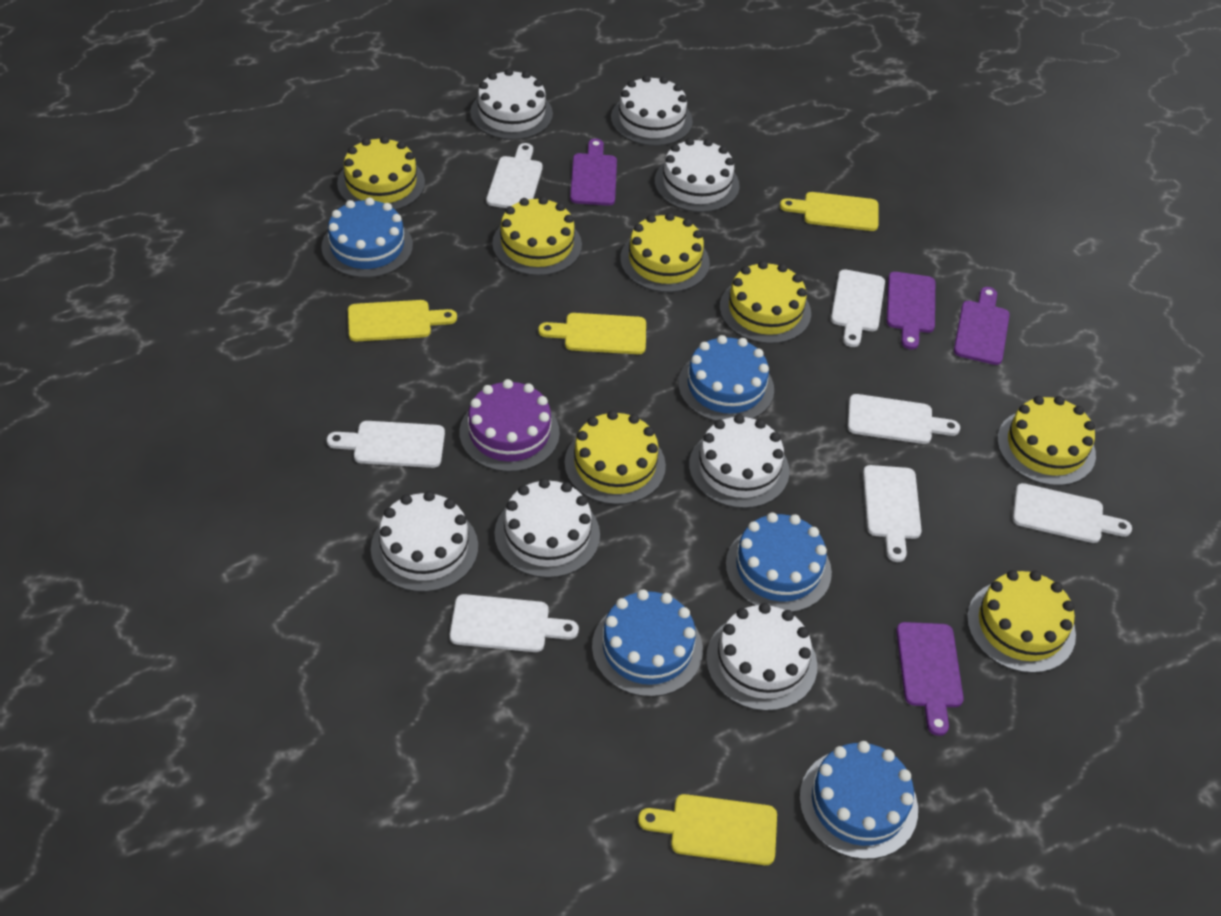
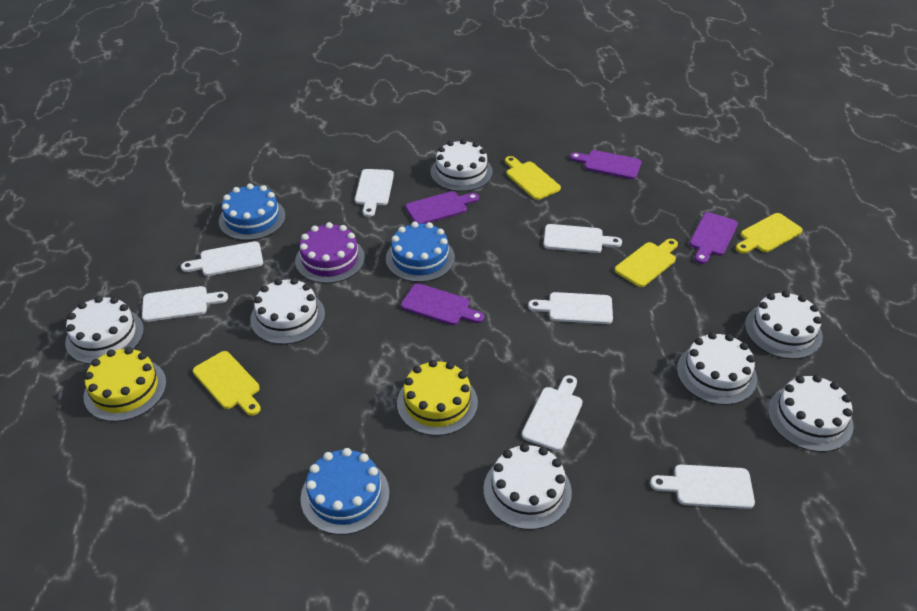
blue cake: [321,197,413,278] [592,589,703,697] [678,335,774,421] [726,512,832,612] [799,741,918,860] = 5 -> [219,183,286,241] [300,448,390,535] [386,222,455,282] = 3
yellow cake: [337,136,425,210] [492,196,582,276] [564,410,666,505] [620,213,710,293] [720,261,811,344] [967,570,1076,673] [997,396,1096,486] = 7 -> [84,347,167,422] [397,360,478,436] = 2

